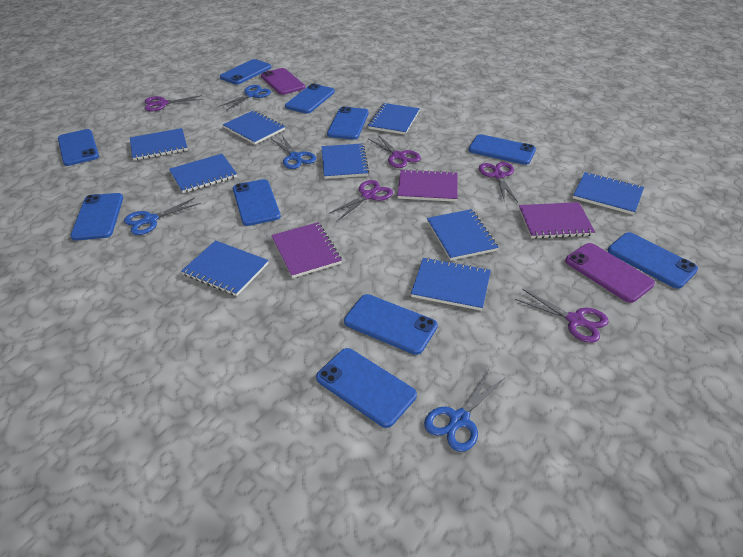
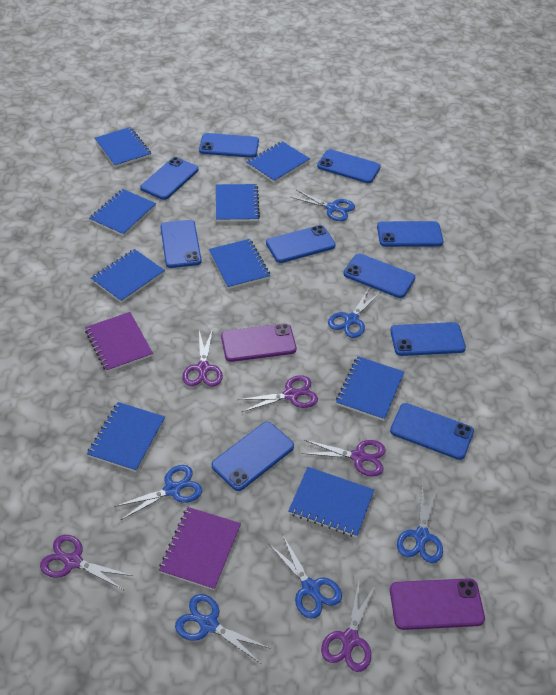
blue scissors: [124,198,200,235] [219,85,271,111] [271,136,316,169] [424,369,506,452] = 4 -> [114,465,202,520] [175,594,271,663] [268,536,342,619] [290,190,355,221] [328,288,381,338] [397,486,443,563] = 6
purple notebook: [271,222,342,278] [397,169,458,202] [519,202,595,239] = 3 -> [85,312,153,372] [159,507,241,590] = 2

